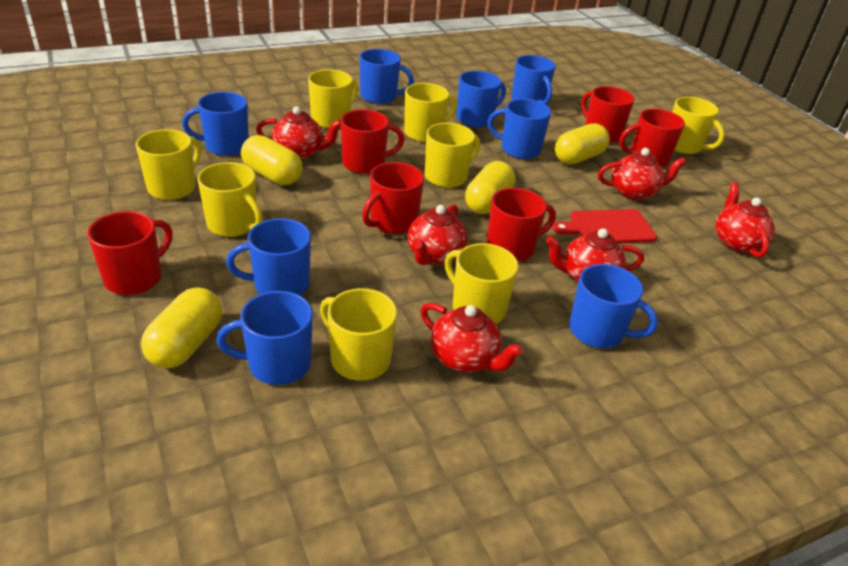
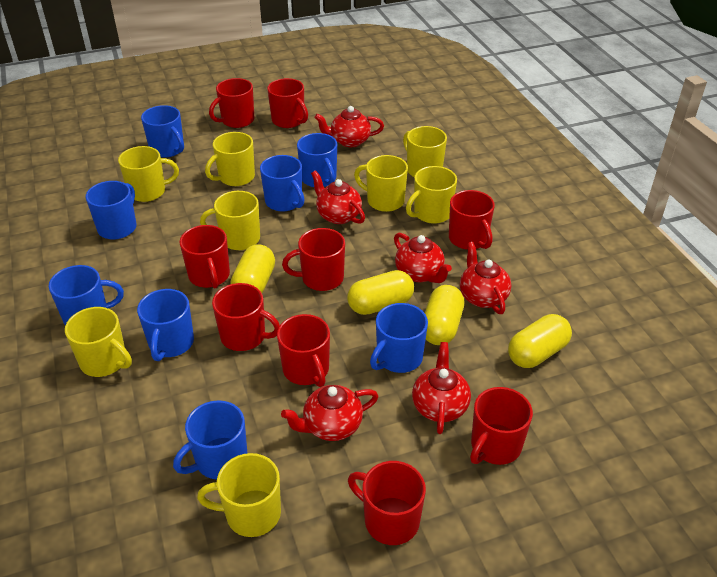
red cutting board: [553,209,657,244] = 1 -> none = 0
red mug: [87,211,172,295] [340,109,404,174] [362,162,424,234] [487,188,556,261] [581,86,635,143] [619,109,685,168] = 6 -> [180,225,230,288] [209,78,254,128] [212,283,280,351] [267,78,308,128] [277,314,330,387] [282,228,345,291] [348,461,426,545] [449,190,495,250] [470,387,533,465] = 9

